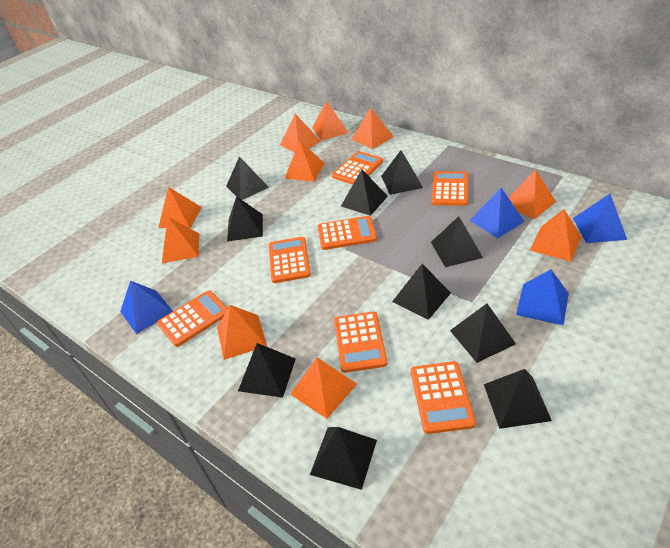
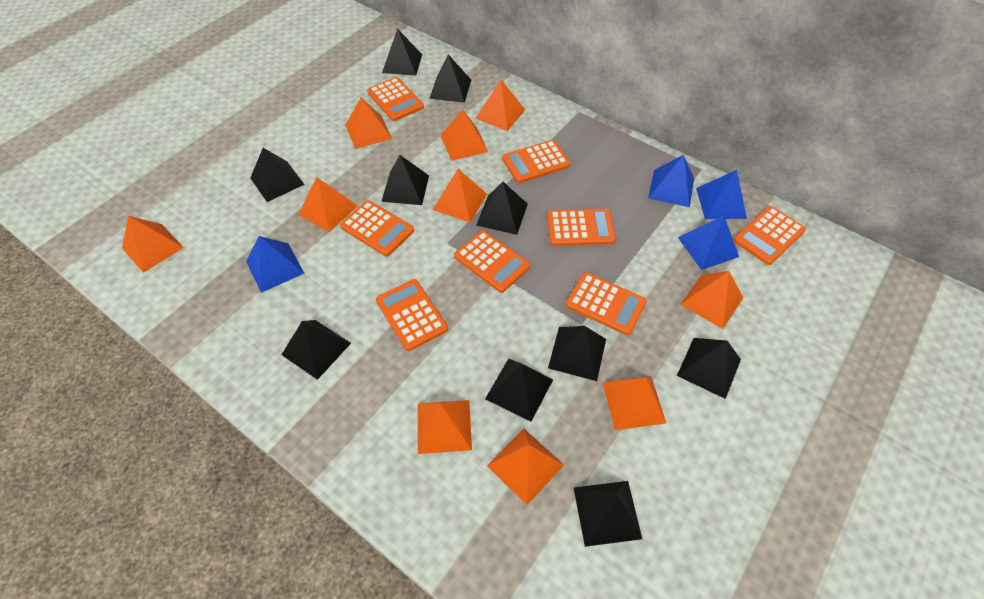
orange calculator: [157,290,228,347] [269,237,311,283] [318,216,377,250] [332,151,383,185] [334,312,387,373] [411,361,476,434] [431,171,468,206] = 7 -> [340,200,414,256] [367,77,424,121] [376,279,448,351] [454,230,530,293] [502,140,570,183] [547,209,616,246] [565,272,647,335] [734,206,806,265] = 8

